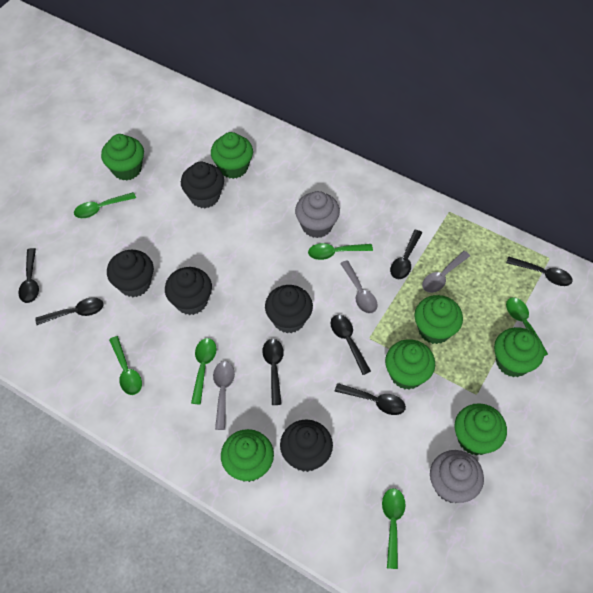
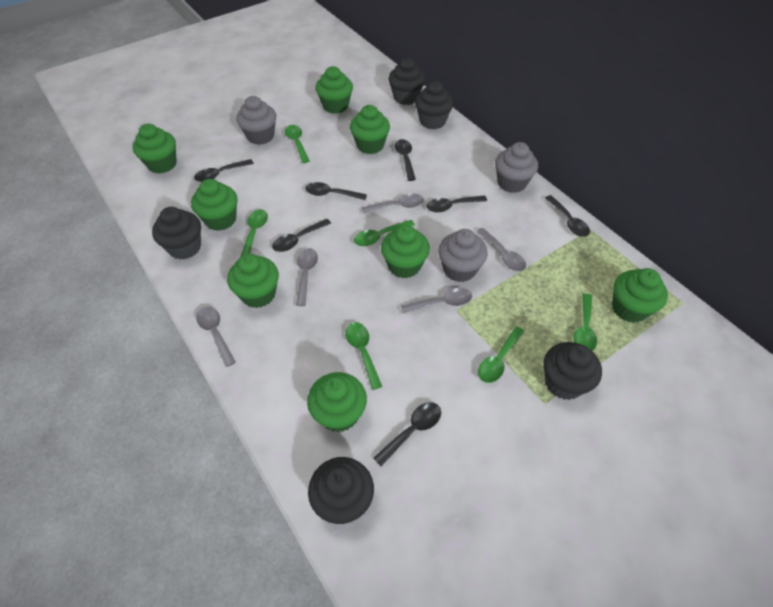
green cupcake: [101,134,144,180] [211,132,253,179] [221,429,274,482] [385,339,435,390] [414,295,463,344] [454,403,507,456] [494,327,544,377] = 7 -> [133,124,177,174] [191,179,238,231] [227,254,279,308] [307,372,367,432] [315,66,353,114] [350,105,390,154] [381,225,430,278] [612,268,668,323] = 8
grey cupcake: [295,191,340,238] [430,450,484,503] = 2 -> [236,96,276,145] [438,229,488,282] [495,142,538,193] = 3
grey spoon: [213,361,235,430] [340,260,378,314] [422,251,470,293] = 3 -> [196,306,236,367] [296,248,318,306] [362,193,424,214] [401,288,472,314] [476,228,526,271] = 5

